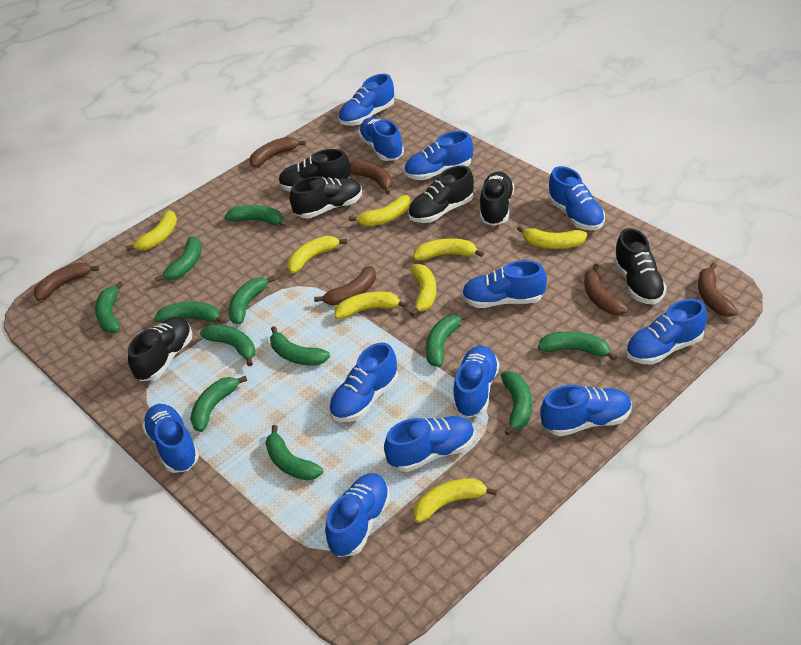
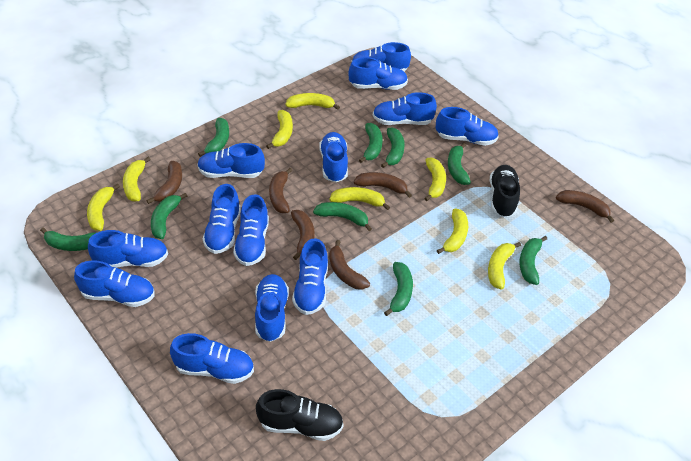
black shoe: [128,317,192,381] [278,149,351,192] [290,176,362,218] [408,166,474,223] [480,171,514,226] [614,228,667,304] = 6 -> [256,389,343,441] [490,165,520,218] = 2
blue shoe: [142,404,199,473] [325,473,391,557] [329,343,398,422] [338,74,394,126] [358,117,404,161] [384,416,475,472] [404,131,473,180] [453,346,499,418] [462,260,547,308] [540,385,632,436] [548,166,605,230] [626,299,707,365] = 12 -> [74,260,154,307] [88,230,168,268] [170,333,254,384] [197,143,265,178] [203,184,241,254] [233,194,269,266] [255,274,289,342] [292,238,328,315] [319,132,348,182] [348,57,408,90] [352,42,411,72] [373,92,437,125] [436,107,499,146] = 13
green banana: [95,281,123,333] [154,302,225,325] [155,236,201,282] [190,376,247,432] [200,325,255,366] [225,205,286,228] [229,276,276,325] [265,425,323,481] [270,326,330,365] [426,313,469,367] [501,371,532,436] [538,331,617,361] = 12 -> [40,228,97,251] [151,193,187,239] [198,118,229,157] [313,202,372,231] [359,123,383,163] [381,128,405,168] [384,262,413,316] [448,143,471,185] [520,236,547,285] = 9

